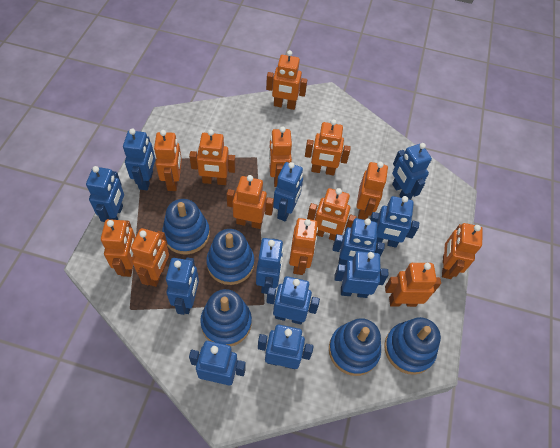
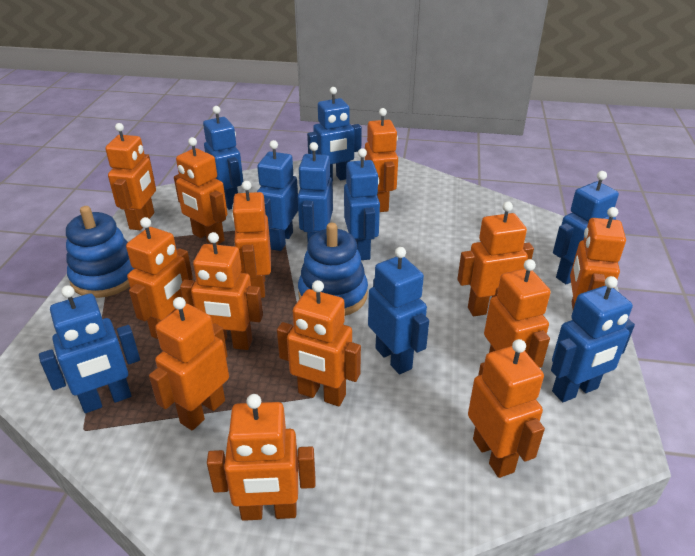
blue robot: [86,166,124,222] [123,128,155,190] [166,258,199,315] [189,341,246,385] [256,238,284,294] [258,324,314,369] [266,276,320,324] [273,162,303,221] [332,218,385,265] [334,251,388,298] [370,196,419,248] [392,143,432,200] = 12 -> [39,285,140,413] [203,106,243,210] [257,140,298,251] [298,142,333,241] [307,87,362,182] [344,148,380,260] [368,247,429,375] [551,276,635,402] [553,171,619,284] = 9
blue stacking toy: [162,199,210,254] [200,289,252,346] [206,229,254,285] [329,318,381,376] [384,317,441,375] = 5 -> [66,206,134,298] [298,223,368,316] = 2

